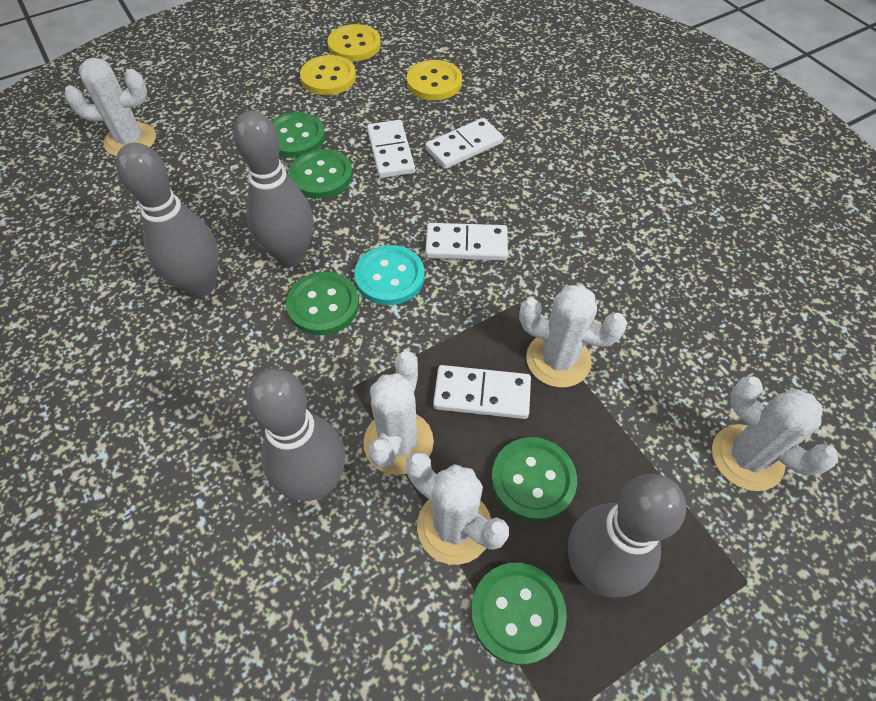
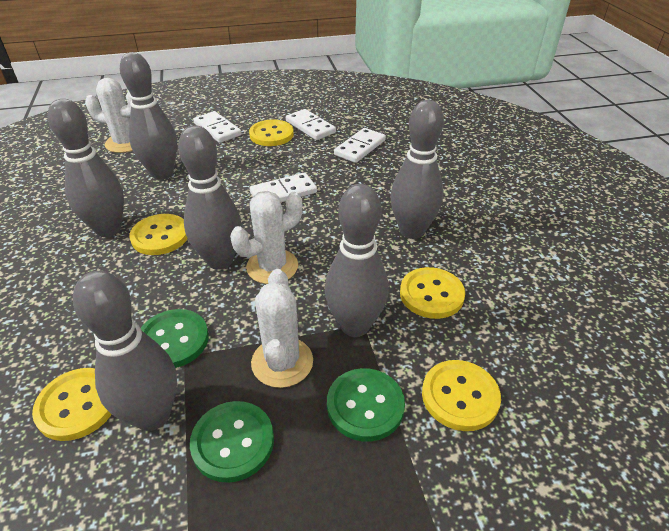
green button: [271,112,325,158] [286,272,359,335] [289,149,352,199] [471,563,567,665] [491,437,577,522] = 5 -> [141,309,209,368] [190,401,274,483] [327,368,405,442] = 3
grey bowling pin: [116,143,219,297] [233,111,313,267] [247,369,345,501] [568,474,686,597] = 4 -> [48,99,124,237] [73,271,177,431] [120,52,177,179] [178,126,241,270] [325,184,389,337] [390,100,444,239] = 6
turquoise button: [354,245,424,305] = 1 -> none = 0
white cactus: [64,58,156,156] [363,351,434,475] [406,452,509,565] [519,285,627,387] [712,376,838,491] = 5 -> [85,78,133,153] [230,191,302,284] [251,269,313,388] = 3
yellow button: [300,55,356,95] [327,24,381,61] [407,60,462,100] = 3 -> [32,368,112,441] [129,214,188,255] [249,119,294,146] [400,267,465,319] [422,360,501,431] = 5

